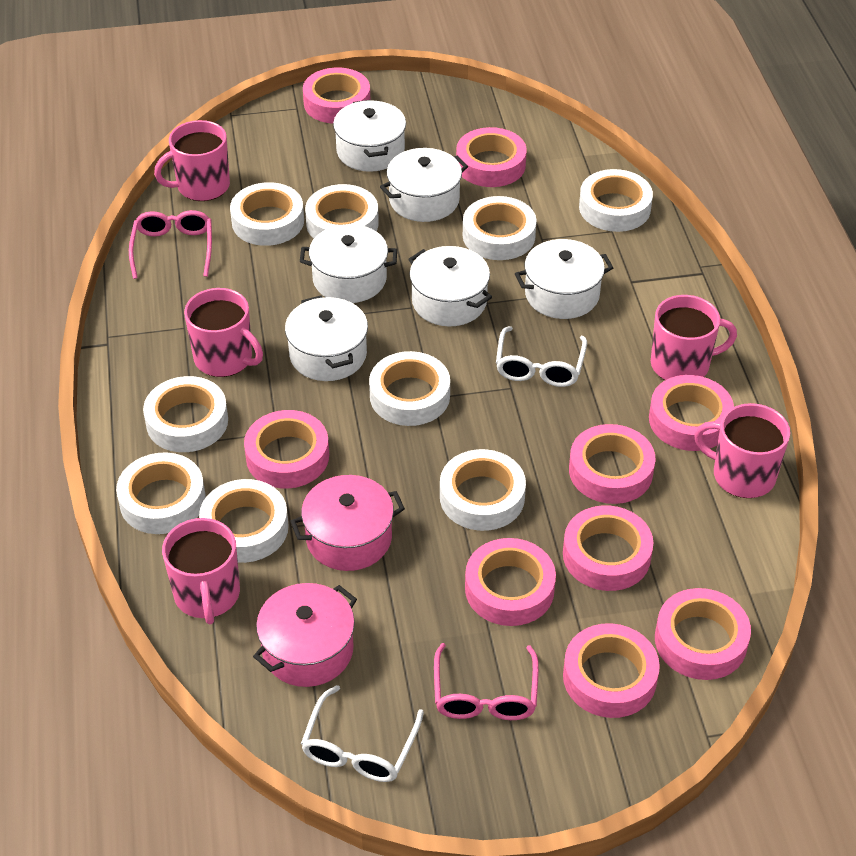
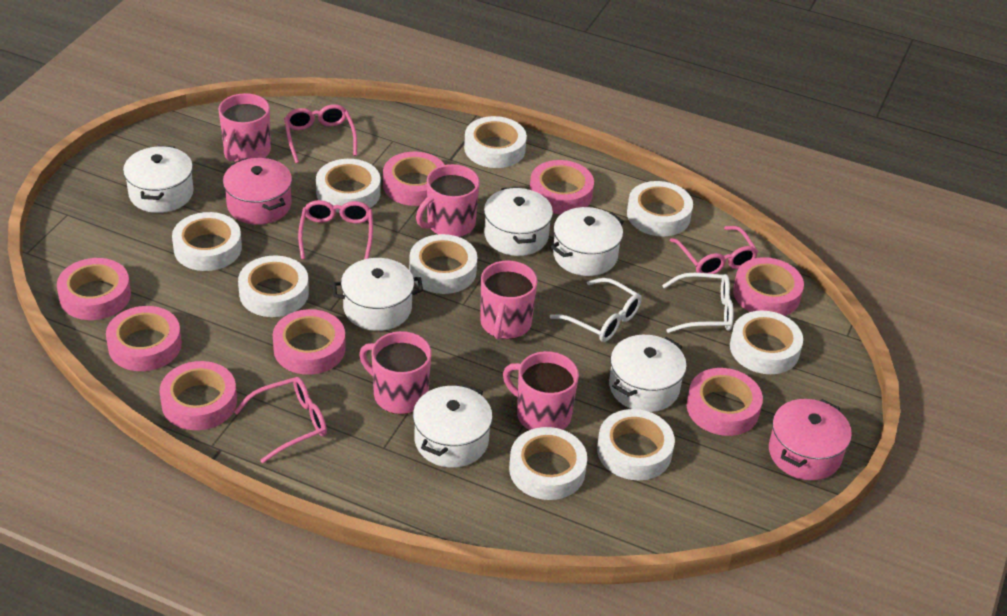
pink glasses: [129,210,212,279] [434,643,539,720] = 2 -> [234,377,327,463] [284,104,357,163] [298,200,373,259] [670,226,758,274] = 4
pink tape: [244,410,329,489] [303,68,370,124] [456,127,527,187] [465,538,556,626] [563,505,653,591] [563,623,660,718] [569,424,655,504] [649,375,734,451] [655,588,751,680] = 9 -> [57,258,131,320] [106,306,182,371] [160,361,237,430] [273,309,346,375] [383,152,445,206] [530,160,594,214] [687,368,763,436] [733,257,804,316] = 8

